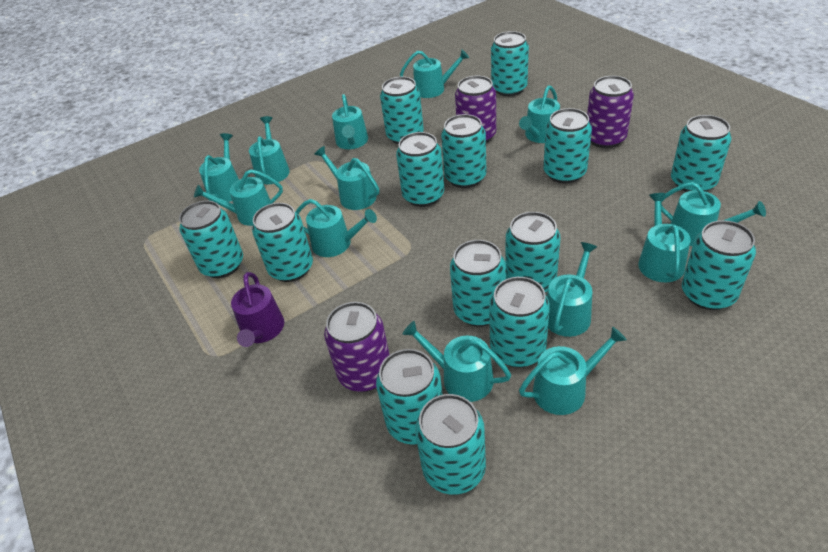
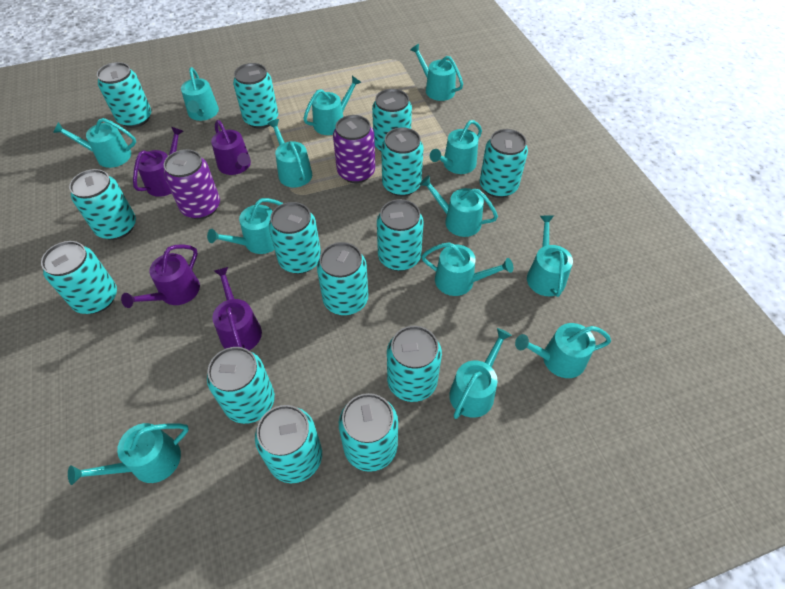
purple can: [324,302,390,392] [455,76,496,143] [587,76,634,148] = 3 -> [164,149,220,219] [333,115,375,183] = 2
purple watering can: [231,272,284,347] = 1 -> [121,244,200,308] [133,127,183,197] [211,120,251,175] [212,267,262,350] = 4

